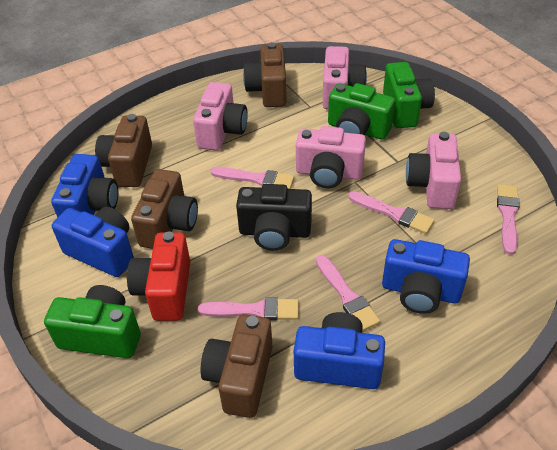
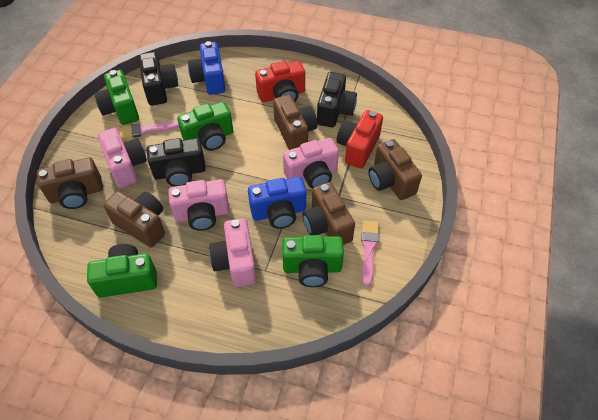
black camera: [236,184,312,251] = 1 -> [139,52,178,106] [147,138,206,187] [317,72,357,127] = 3
blue camera: [51,154,118,218] [52,207,134,277] [294,312,385,389] [382,239,470,314] = 4 -> [188,41,226,95] [248,177,306,229] = 2
brown camera: [95,114,152,187] [131,169,198,249] [201,314,273,418] [243,42,287,107] = 4 -> [37,157,103,209] [103,191,165,248] [273,95,317,150] [302,182,355,245] [369,139,422,200] = 5
green camera: [44,285,141,358] [328,83,395,140] [383,62,435,128] = 3 -> [87,244,157,298] [94,70,139,125] [177,102,233,151] [282,235,344,287] = 4
pink brush: [198,297,299,320] [211,167,294,189] [316,255,380,332] [348,191,435,234] [497,184,520,255] = 5 -> [119,120,179,139] [361,220,379,286] = 2
red camera: [127,232,191,321] = 1 -> [255,61,305,102] [337,110,383,168] = 2

